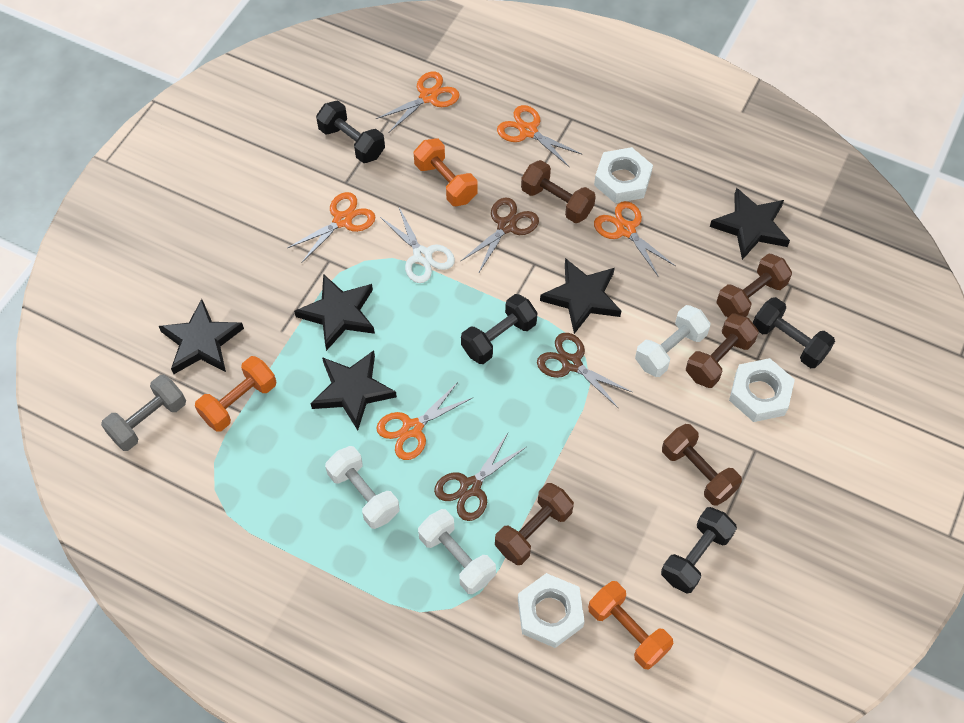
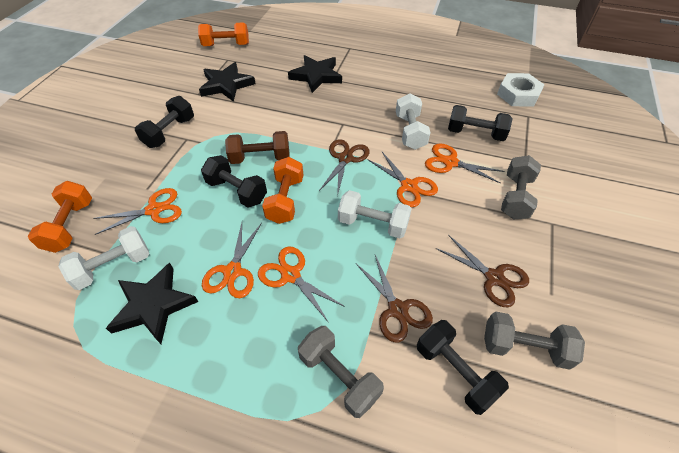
black star: [159,299,244,374] [294,274,375,351] [310,350,397,430] [540,258,621,334] [710,188,790,260] = 5 -> [106,263,198,344] [199,62,256,102] [288,55,342,93] = 3
brown dumbbell: [495,483,574,565] [521,160,596,223] [662,424,742,506] [686,314,758,388] [716,253,792,317] = 5 -> [225,131,290,164] = 1
grey dumbbell: [101,375,186,451] = 1 -> [298,326,384,418] [484,312,585,370] [501,155,541,219] = 3
white nut: [518,573,585,648] [594,147,653,203] [729,358,795,422] = 3 -> [497,73,545,107] = 1
white scissors: [380,208,455,283] = 1 -> none = 0

